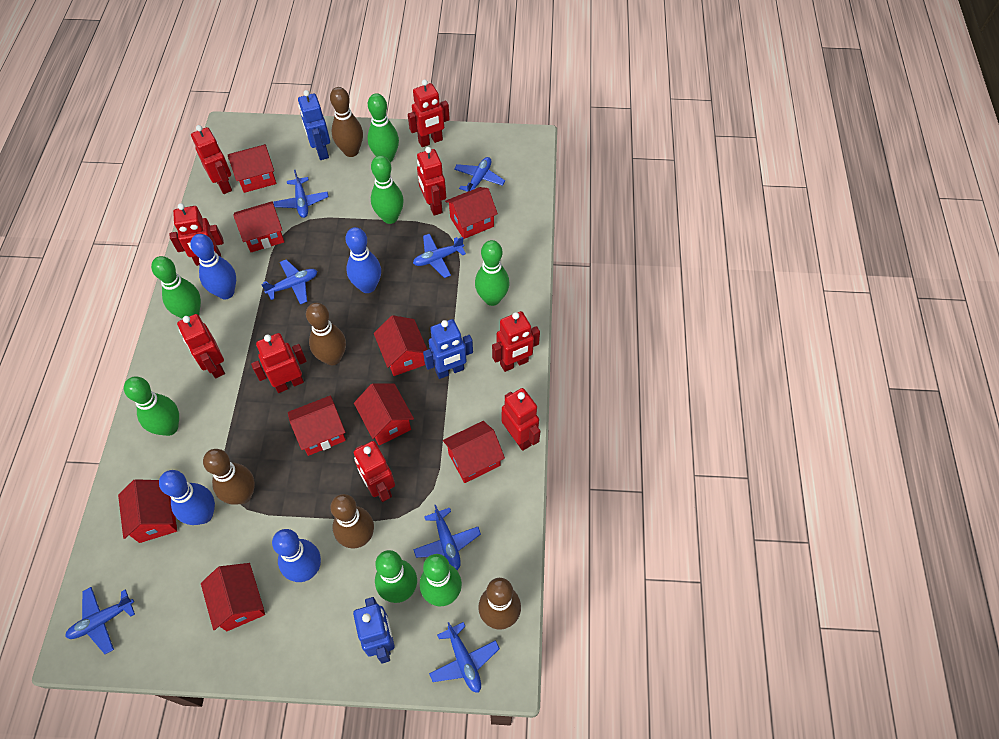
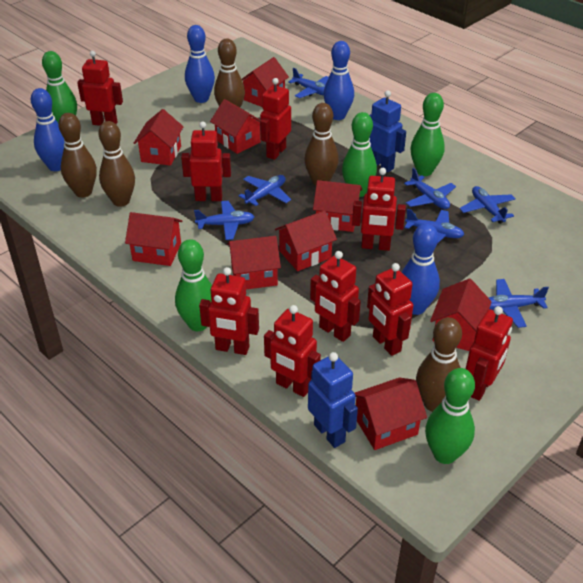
blue robot: [298,90,330,160] [353,597,394,664] [423,319,473,379] = 3 -> [308,352,358,448] [369,90,406,172] = 2
green bowling pin: [124,377,179,436] [151,256,201,319] [367,93,399,162] [371,155,404,224] [375,550,417,603] [420,554,462,607] [475,240,509,306] = 7 -> [42,51,77,124] [175,239,212,331] [342,112,377,197] [411,93,445,176] [425,368,475,464] = 5

